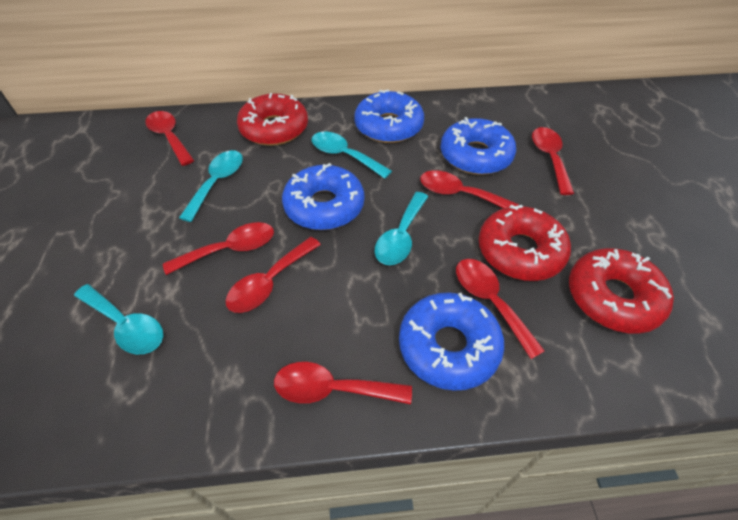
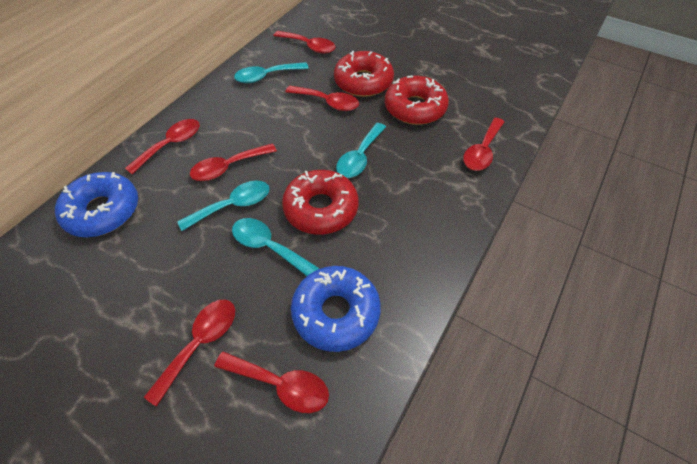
blue donut: [282,163,365,230] [354,89,424,143] [399,292,504,391] [441,117,516,175] = 4 -> [55,172,138,237] [291,266,381,352] = 2

